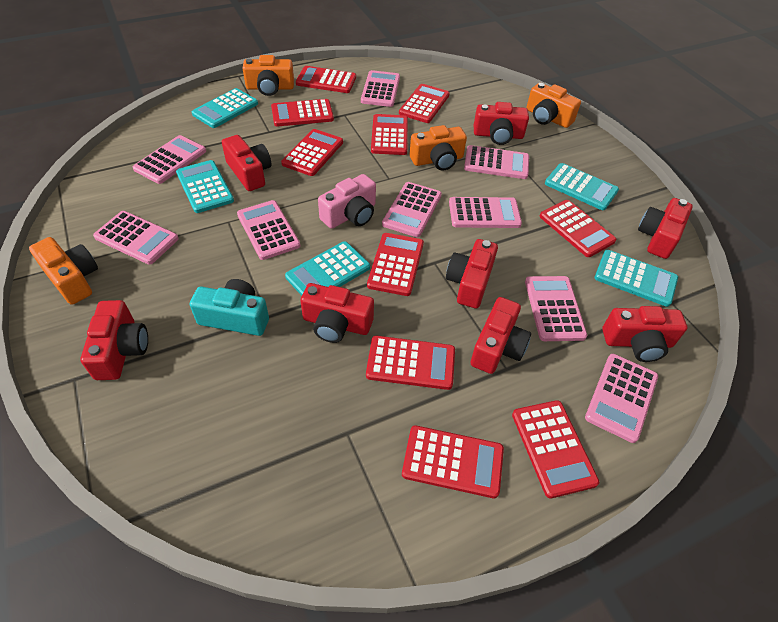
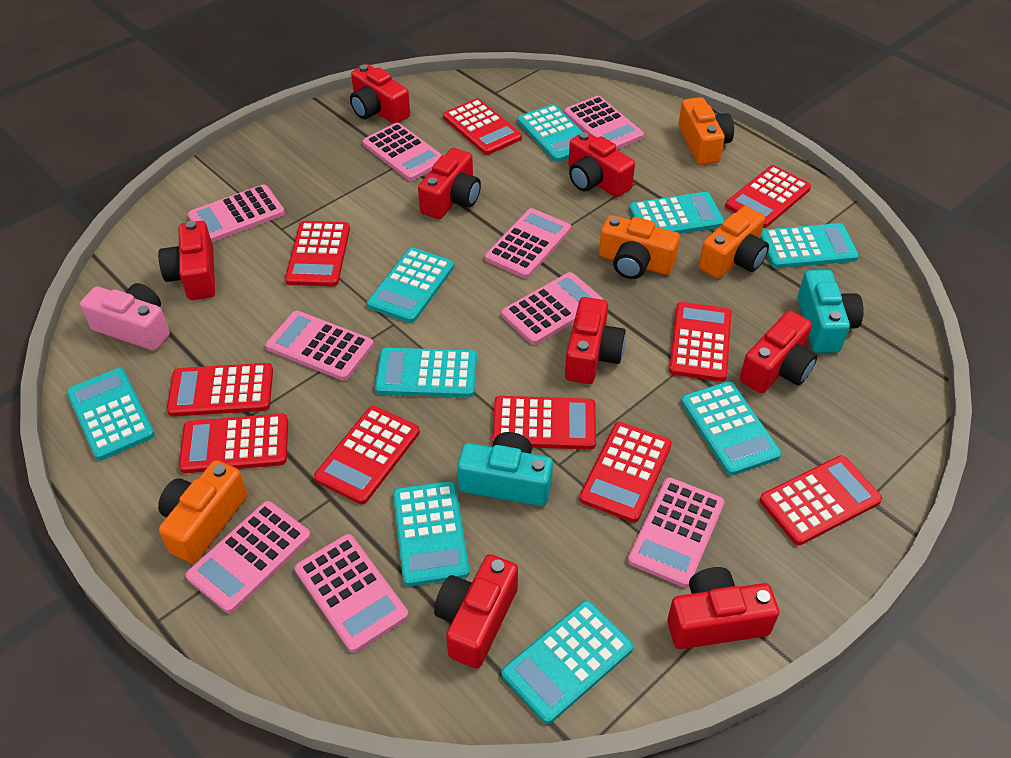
turquoise calculator: [176,160,234,213] [192,88,258,128] [285,241,370,296] [545,163,619,210] [595,250,678,307] = 5 -> [67,368,155,461] [367,248,454,323] [375,348,477,398] [393,481,470,586] [502,600,633,724] [517,104,583,162] [629,192,724,234] [681,381,781,476] [760,223,859,268] = 9
turquoise camera: [190,279,269,336] = 1 -> [457,432,553,506] [797,270,864,353] = 2

